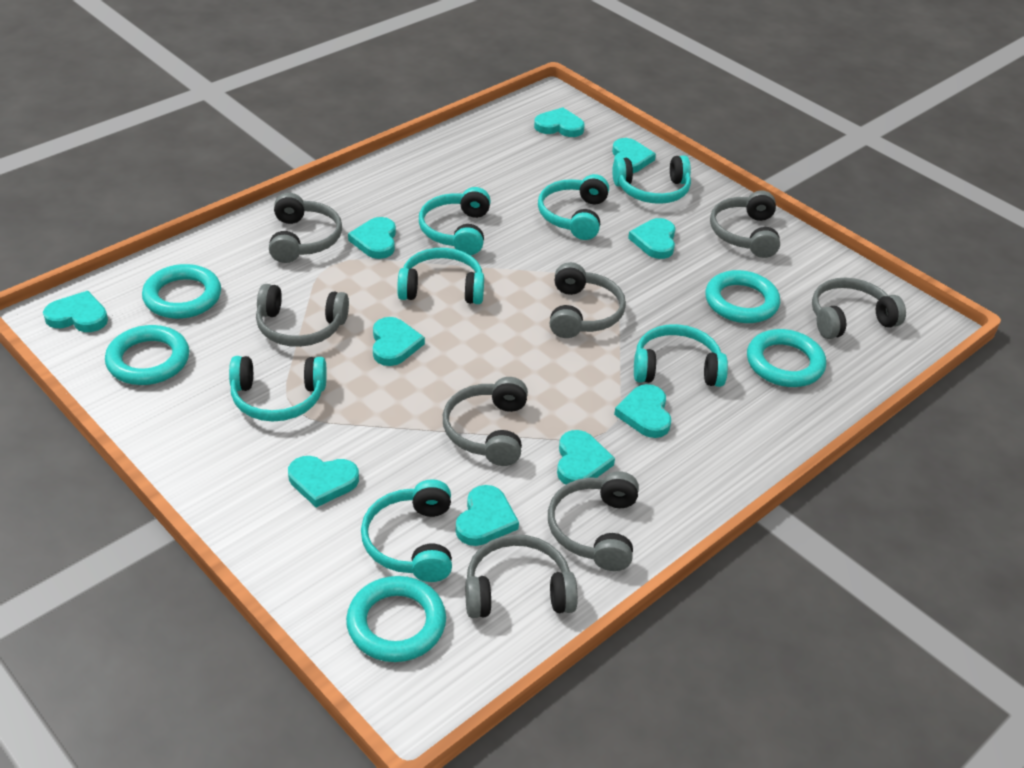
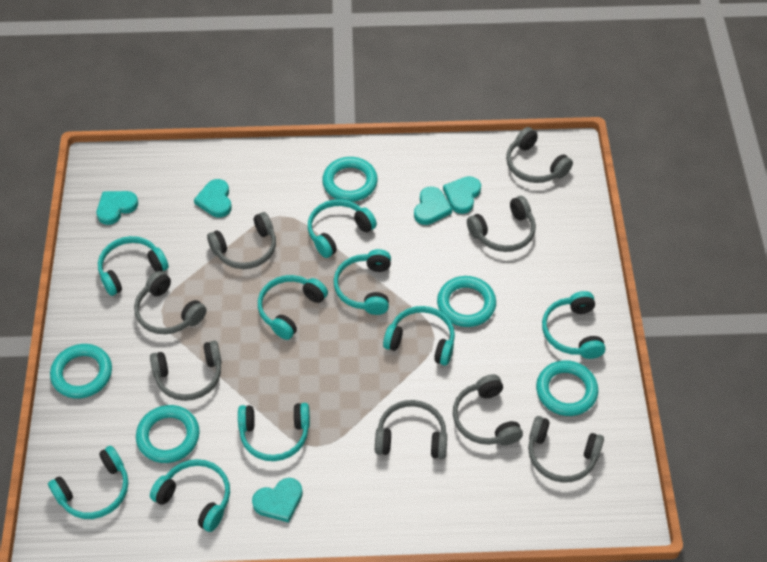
turquoise headphones: [229,356,327,421] [361,479,452,582] [397,248,484,304] [419,187,491,255] [538,174,609,240] [612,155,691,204] [634,324,728,387] = 7 -> [48,446,128,519] [98,236,169,296] [150,459,230,532] [238,403,310,461] [258,275,328,340] [308,199,377,258] [334,249,391,315] [383,306,455,366] [542,291,605,359] = 9
turquoise heart: [43,291,108,332] [288,456,359,507] [348,217,396,259] [373,317,425,366] [456,485,519,546] [534,107,585,137] [557,430,615,484] [612,138,656,173] [614,384,671,438] [628,218,676,259] = 10 -> [97,191,138,225] [194,179,232,217] [252,478,303,523] [414,187,452,225] [443,176,481,214] = 5

